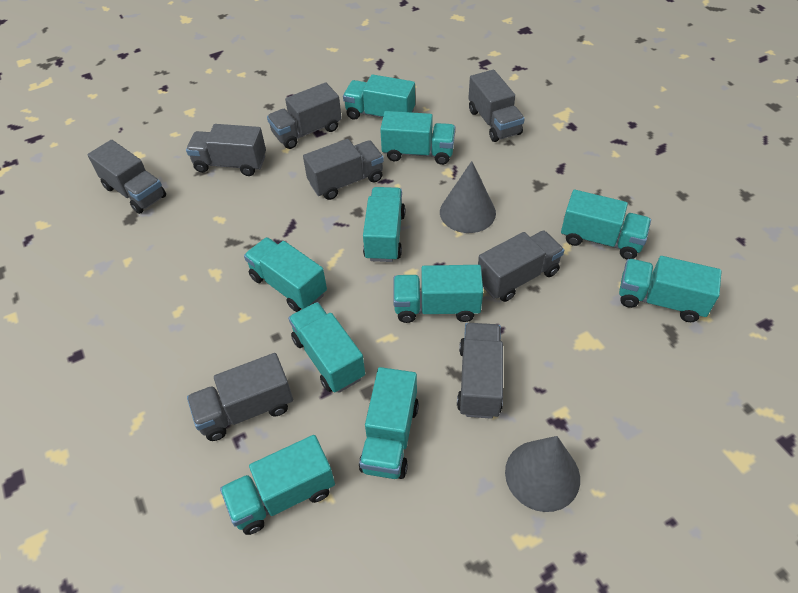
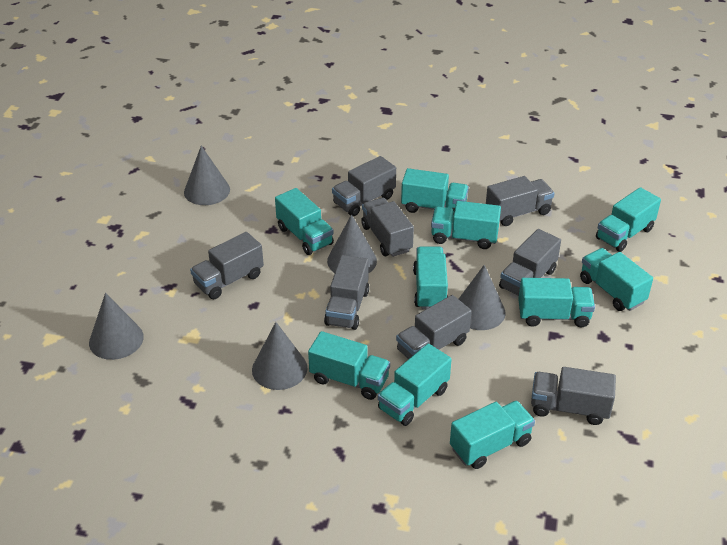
grey cone: [440,161,496,233] [505,436,580,512] = 2 -> [89,293,144,360] [184,146,230,205] [252,322,307,390] [327,214,377,274] [459,265,506,330] = 5

